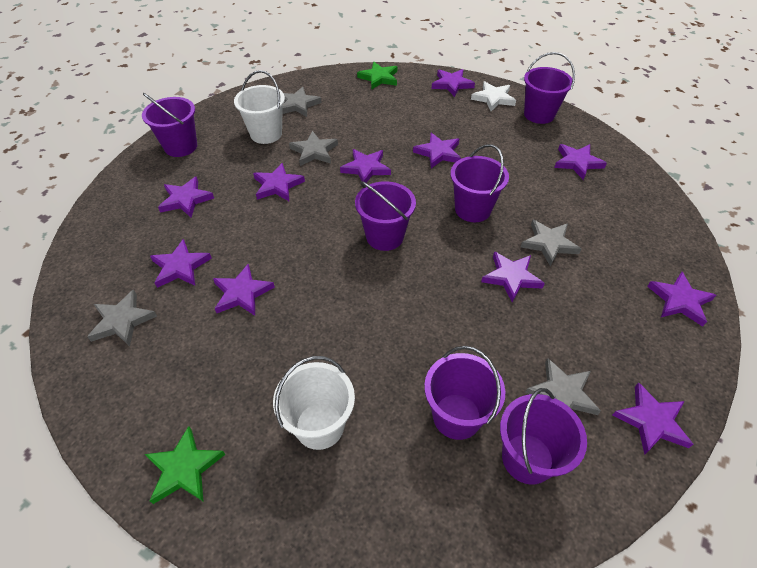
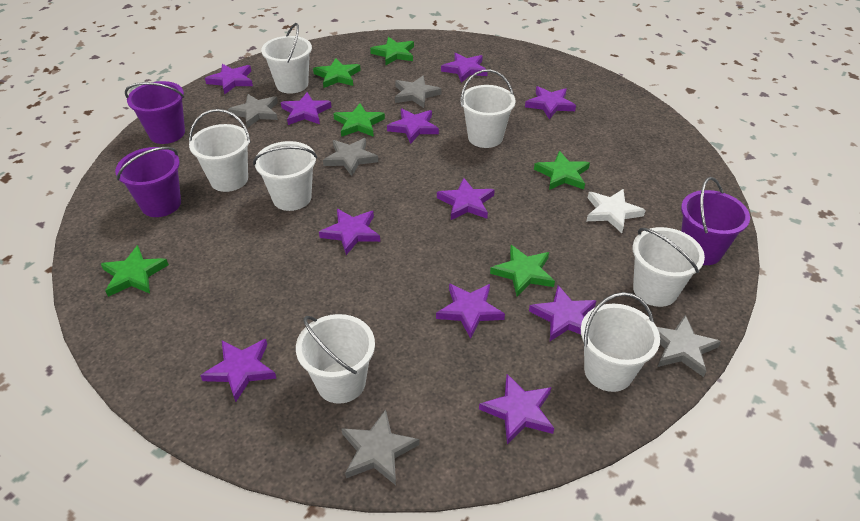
green star: [145,426,225,504] [357,62,398,90] = 2 -> [101,245,169,297] [313,58,361,88] [333,103,385,137] [370,37,414,65] [490,245,555,297] [534,151,590,190] = 6
purple bucket: [142,93,197,157] [355,181,416,251] [424,346,505,440] [450,144,509,222] [500,388,587,485] [524,52,575,124] = 6 -> [115,147,181,217] [125,81,185,144] [681,177,750,265] = 3
white bucket: [234,70,285,144] [273,356,355,450] = 2 -> [189,109,251,192] [253,141,317,211] [261,23,312,94] [296,314,375,404] [460,69,516,148] [581,292,660,392] [633,227,705,307] = 7

